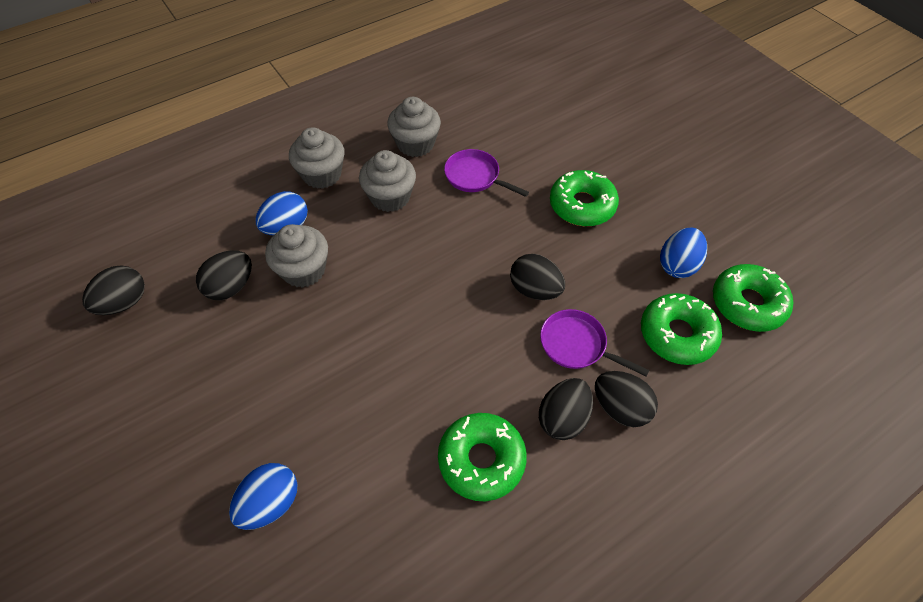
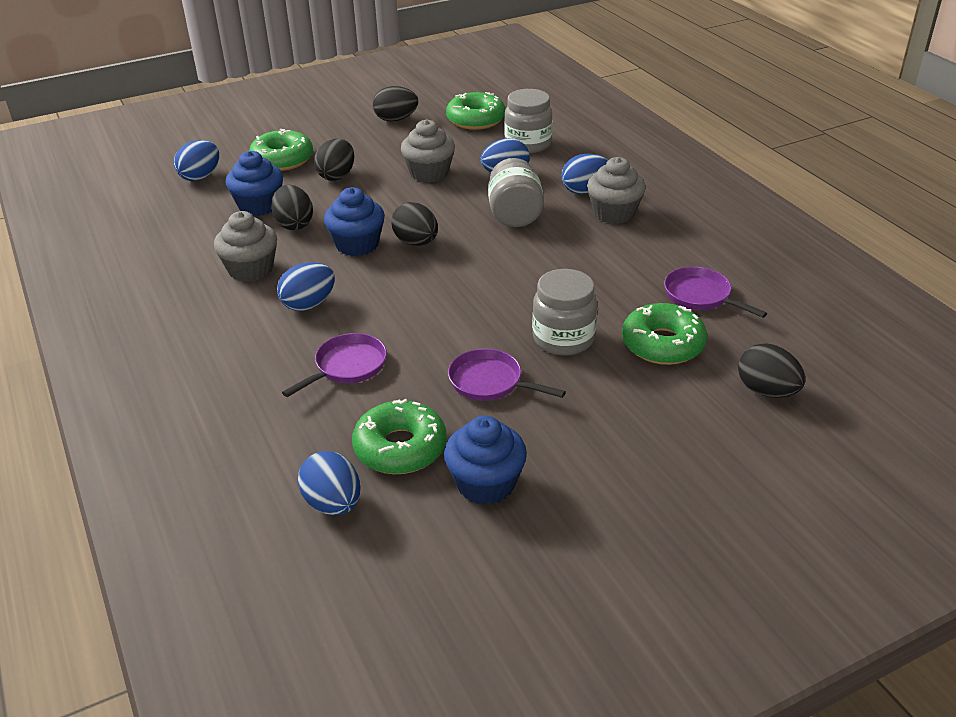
blue cupcake: none = 0 -> [226,151,283,216] [324,187,385,256] [444,416,527,505] = 3
blue egg: [229,463,297,530] [255,191,308,235] [660,228,707,278] = 3 -> [174,140,219,181] [277,262,335,311] [298,451,361,515] [480,138,530,173] [562,154,608,194] = 5
grey cupcake: [265,224,328,288] [289,127,345,189] [359,150,416,212] [387,97,441,157] = 4 -> [214,211,277,282] [401,119,455,183] [587,157,646,224] = 3
grey jar: none = 0 -> [488,158,544,227] [504,89,552,153] [532,269,597,356] = 3
purple pan: [444,149,529,197] [540,309,649,377] = 2 -> [282,333,387,397] [448,349,566,401] [664,267,767,318] = 3

